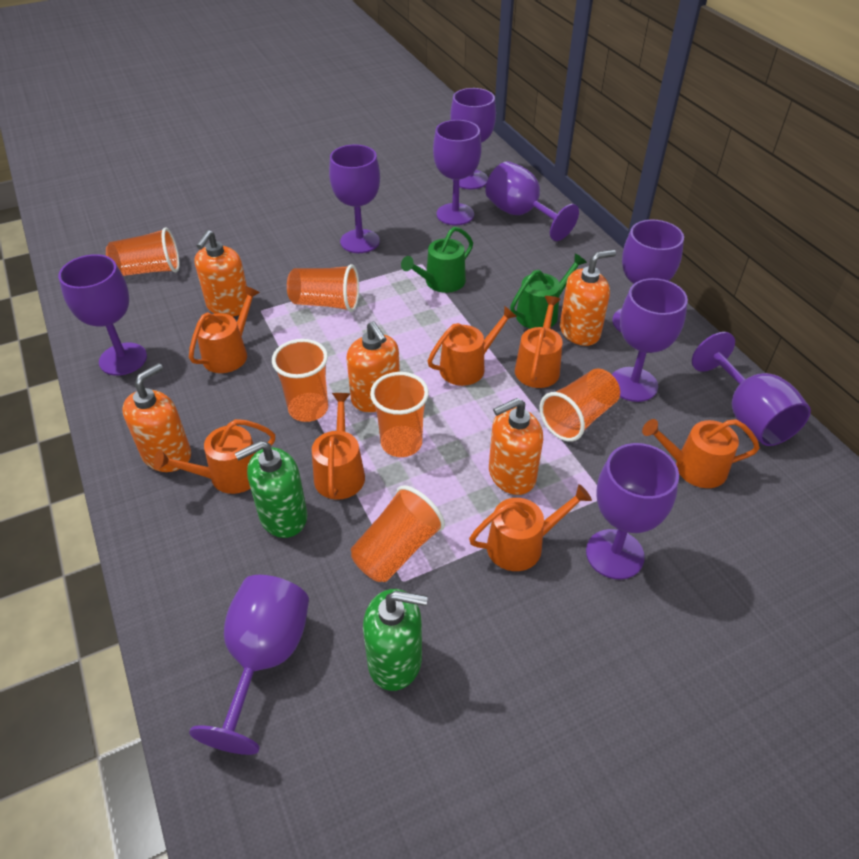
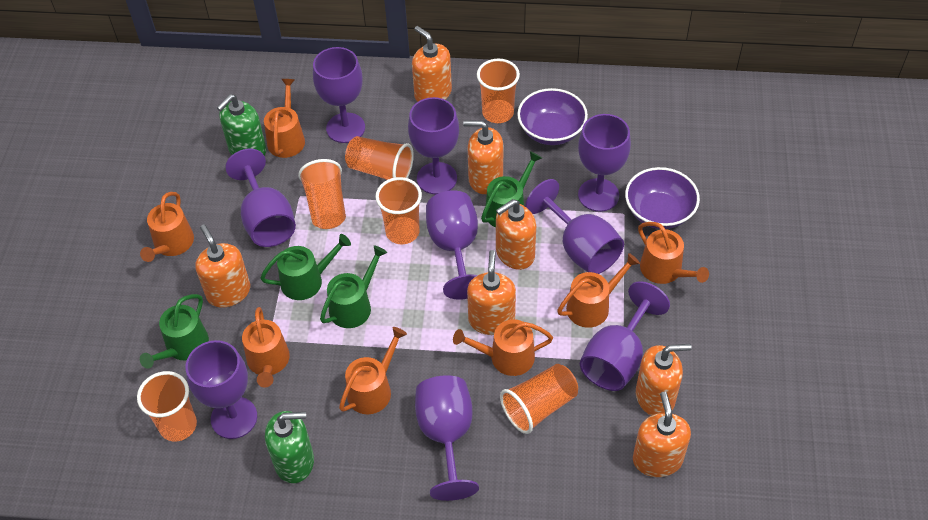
green watering can: [401,227,473,293] [510,253,587,329] = 2 -> [140,294,209,368] [260,234,351,300] [320,245,387,328] [481,151,542,227] = 4
orange soap dispenser: [122,363,191,472] [194,230,247,317] [346,321,400,412] [489,398,543,495] [560,250,616,346] = 5 -> [195,225,250,308] [412,26,452,102] [463,121,503,194] [467,250,516,335] [496,199,536,270] [633,392,691,477] [636,344,692,416] = 7
purple bowl: none = 0 -> [517,88,588,145] [625,167,700,229] = 2
purple goblet: [58,254,147,376] [189,575,309,755] [329,144,380,253] [433,120,482,225] [450,88,496,189] [485,161,579,241] [586,443,679,580] [612,220,684,332] [612,278,688,402] [692,332,811,446] = 10 -> [186,340,257,439] [225,149,296,247] [313,47,365,143] [408,97,459,195] [415,375,479,501] [426,190,478,300] [526,179,624,274] [578,114,631,212] [580,281,670,391] = 9

